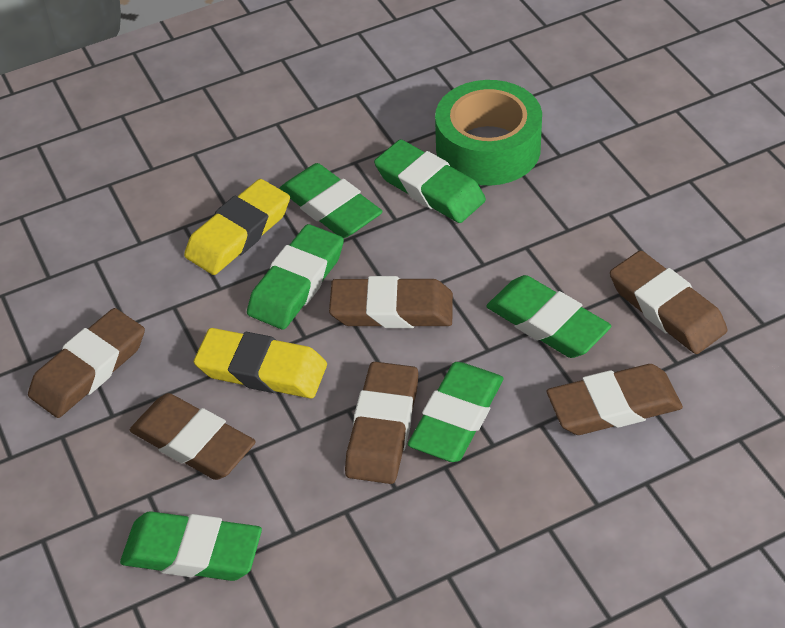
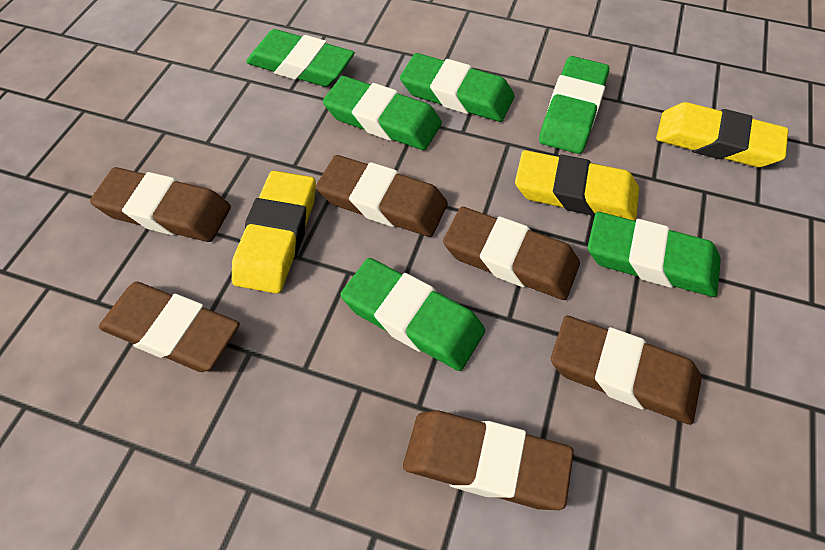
green tape: [435,80,542,185] = 1 -> none = 0
yellow eraser: [184,179,290,275] [194,328,327,399] = 2 -> [232,171,316,294] [515,150,639,221] [656,102,788,167] = 3

